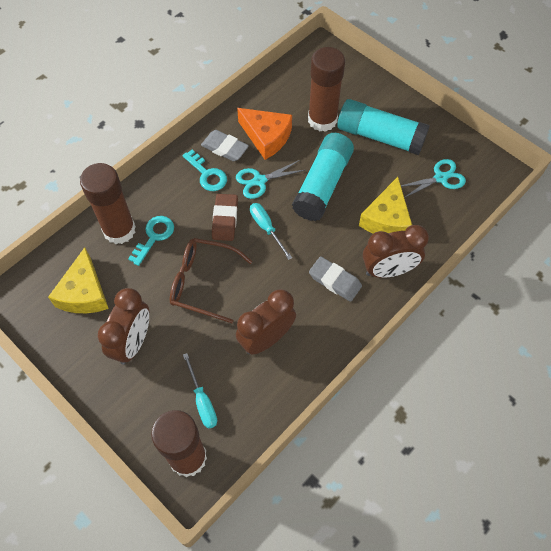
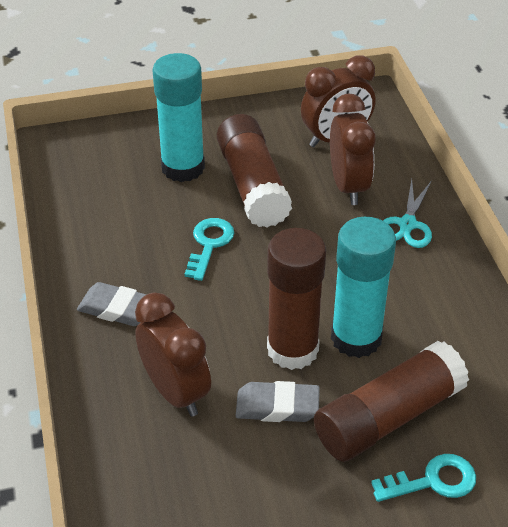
brown eraser: [212,194,238,241] = 1 -> none = 0
brown glasses: [170,238,253,323] = 1 -> none = 0
orange cheese: [237,108,292,160] = 1 -> none = 0
turquoise scissors: [236,160,305,199] [401,159,466,198] = 2 -> [383,179,432,248] = 1
turquoise screwdriver: [183,353,217,429] [250,203,292,260] = 2 -> none = 0
yellow cheese: [48,247,109,313] [359,177,412,234] = 2 -> none = 0

